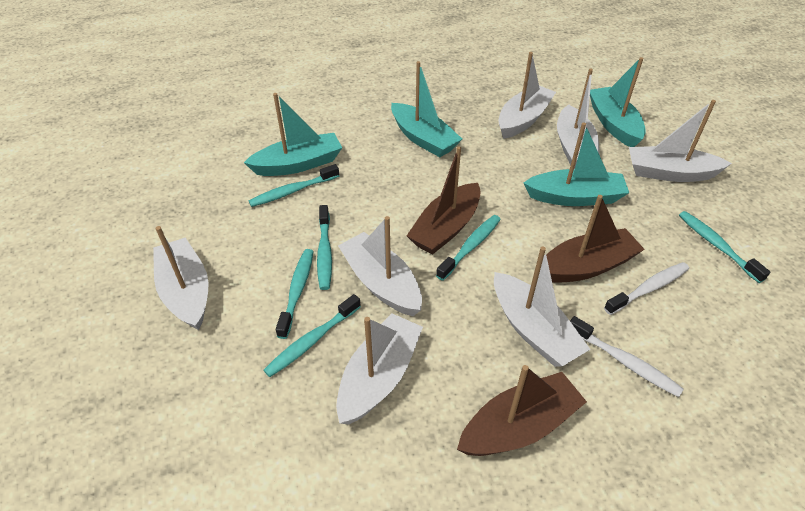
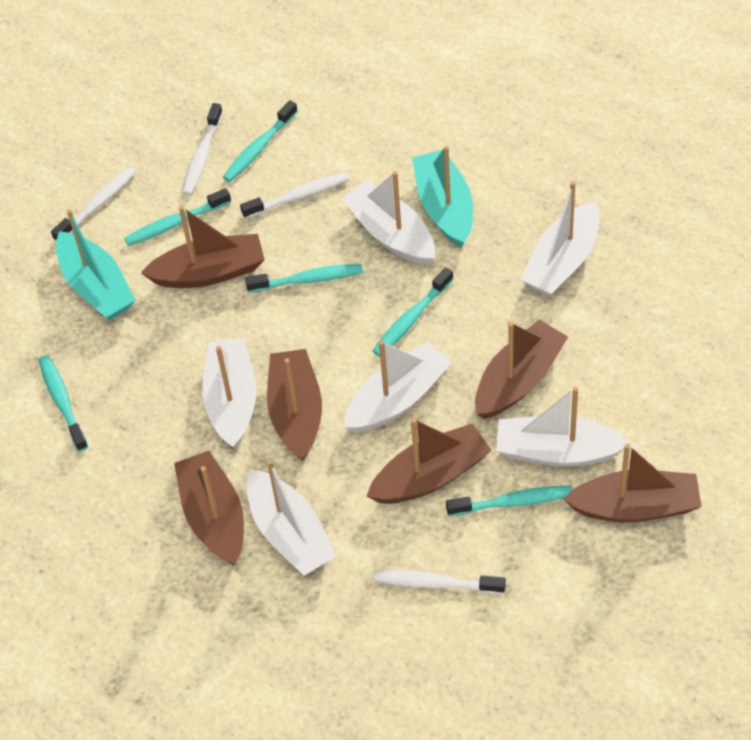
brown boat: [407,146,481,255] [457,365,587,456] [546,195,645,283] = 3 -> [141,206,264,288] [174,451,244,566] [267,349,322,461] [366,418,491,504] [475,320,568,419] [563,444,702,522] = 6
turquoise boat: [244,93,342,176] [391,61,462,157] [524,122,629,206] [590,57,646,147] = 4 -> [56,209,136,320] [412,146,473,248] = 2
white boat: [153,226,208,330] [336,313,423,424] [338,216,422,316] [494,246,590,367] [498,52,556,139] [557,68,600,169] [629,100,732,182] = 7 -> [202,338,257,449] [246,460,336,576] [341,171,435,266] [344,341,452,433] [496,387,631,467] [521,181,600,296] = 6
white toothbrush: [570,316,684,397] [604,262,689,315] = 2 -> [51,167,136,241] [182,103,223,196] [240,172,349,219] [374,570,506,594] = 4

